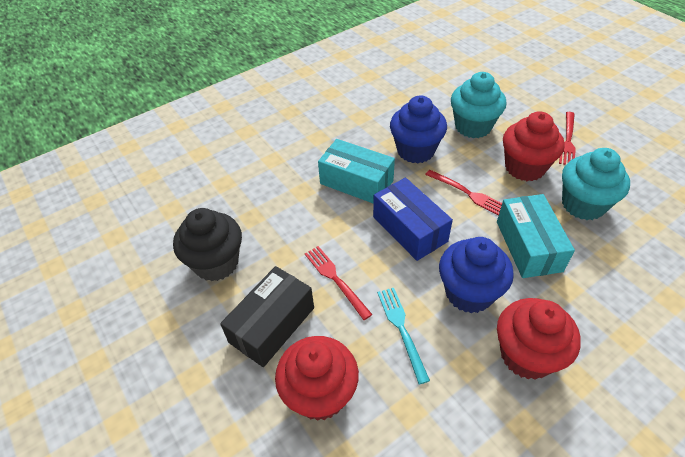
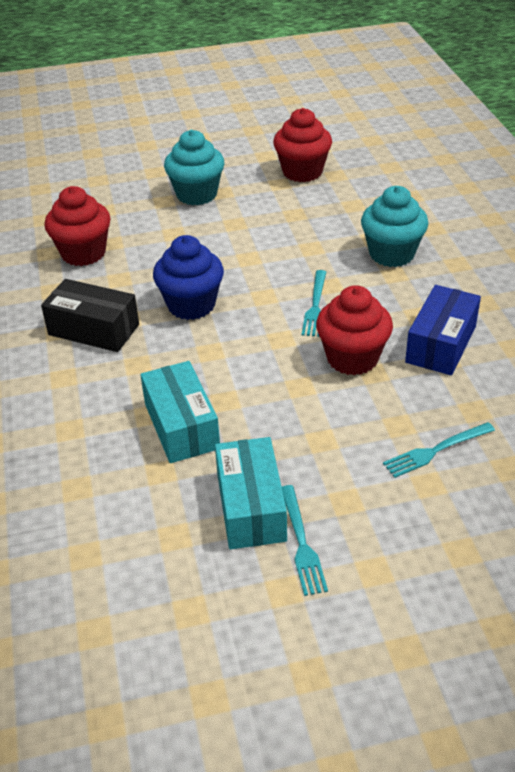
black cupcake: [173,208,242,281] = 1 -> none = 0
blue cupcake: [390,95,447,164] [439,237,514,313] = 2 -> [153,235,224,320] = 1
red fork: [305,246,372,320] [425,170,502,215] [559,112,576,165] = 3 -> none = 0
turquoise fork: [377,288,430,384] = 1 -> [282,485,328,596] [302,270,326,337] [383,422,495,478] = 3

